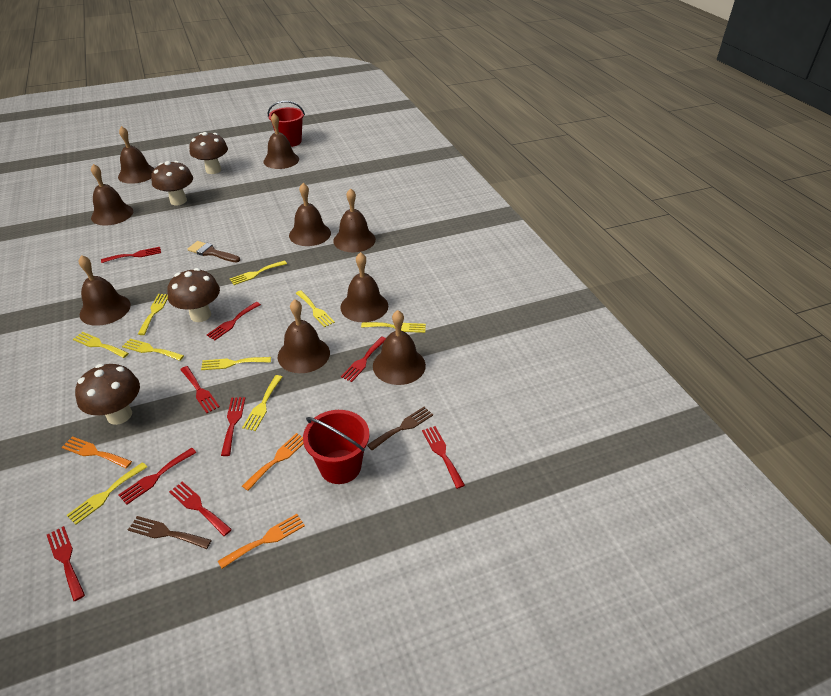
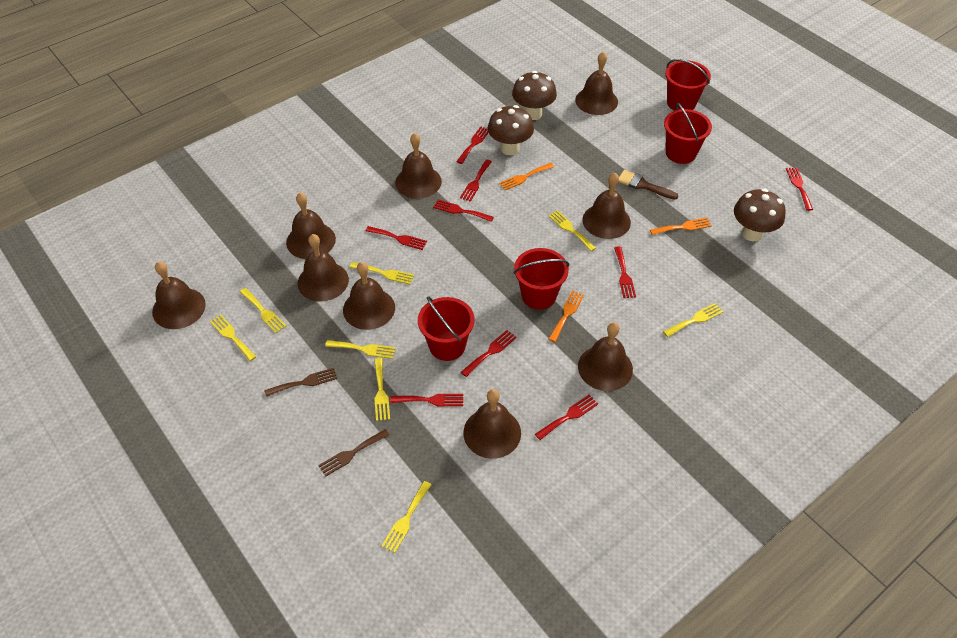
brown mushroom: [75,364,140,425] [151,161,193,205] [167,268,220,322] [189,132,228,174] = 4 -> [488,105,534,155] [512,71,557,120] [734,189,786,241] = 3
red bucket: [268,101,305,147] [303,410,369,484] = 2 -> [418,296,475,361] [513,248,569,310] [664,102,712,164] [665,59,711,111] = 4
yellow fork: [67,462,147,525] [73,332,129,358] [122,338,184,361] [138,294,168,335] [201,357,271,370] [230,260,287,285] [242,375,282,431] [296,290,335,327] [361,322,426,333] = 9 -> [210,315,256,361] [240,288,287,333] [325,340,396,359] [350,262,414,284] [374,358,390,421] [382,481,431,553] [548,210,596,251] [663,303,723,337] = 8

